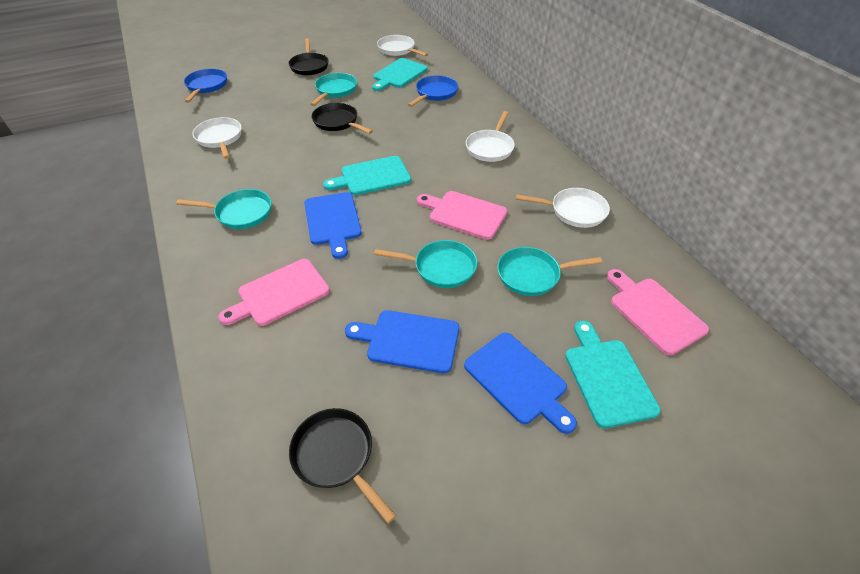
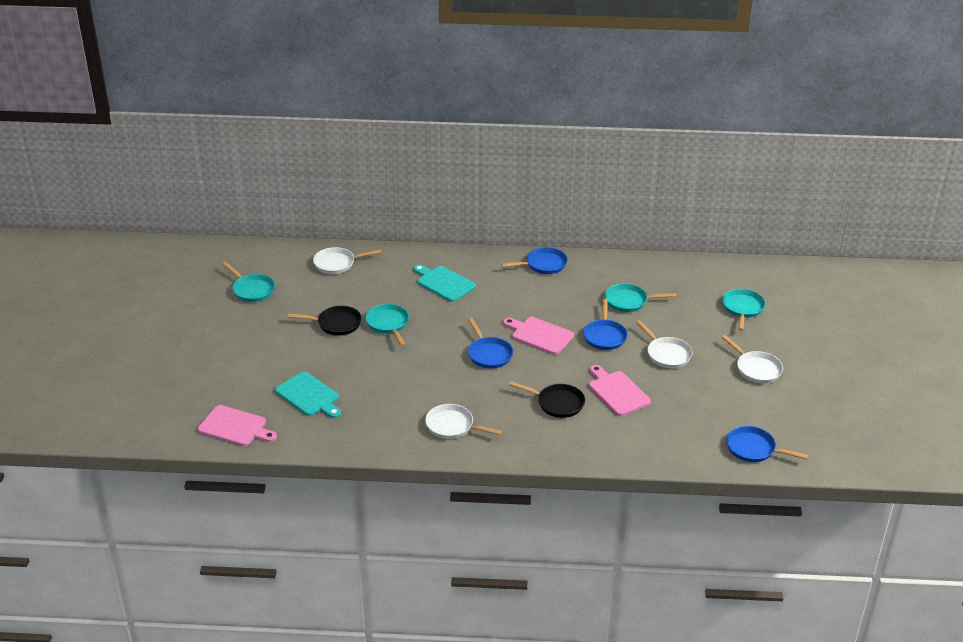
black pan: [288,38,329,75] [289,408,396,524] [311,103,373,134] = 3 -> [288,306,362,336] [509,381,585,418] = 2
blue cutting board: [304,192,362,259] [345,310,459,374] [464,333,577,434] = 3 -> none = 0
blue pan: [184,69,227,103] [408,75,458,107] = 2 -> [468,318,513,369] [501,247,568,274] [583,299,627,350] [726,426,809,462] = 4
turquoise cutting board: [323,156,411,195] [372,58,428,91] [565,321,661,428] = 3 -> [275,372,341,418] [414,265,476,302] = 2

